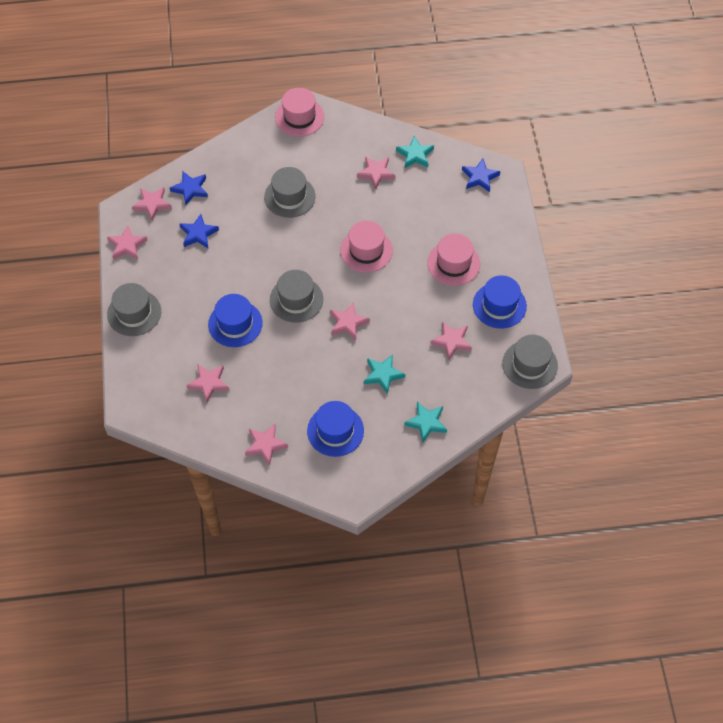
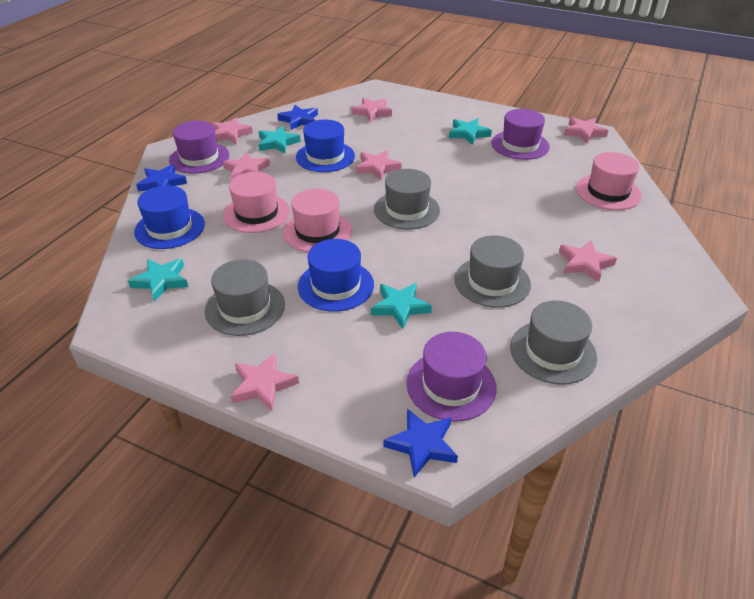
purple hat: none = 0 -> [169,121,230,174] [406,332,497,422] [491,109,550,160] = 3
turquoise star: [364,354,405,394] [396,136,434,168] [404,402,447,442] = 3 -> [128,258,188,302] [258,126,301,153] [371,283,432,329] [449,119,492,145] = 4

